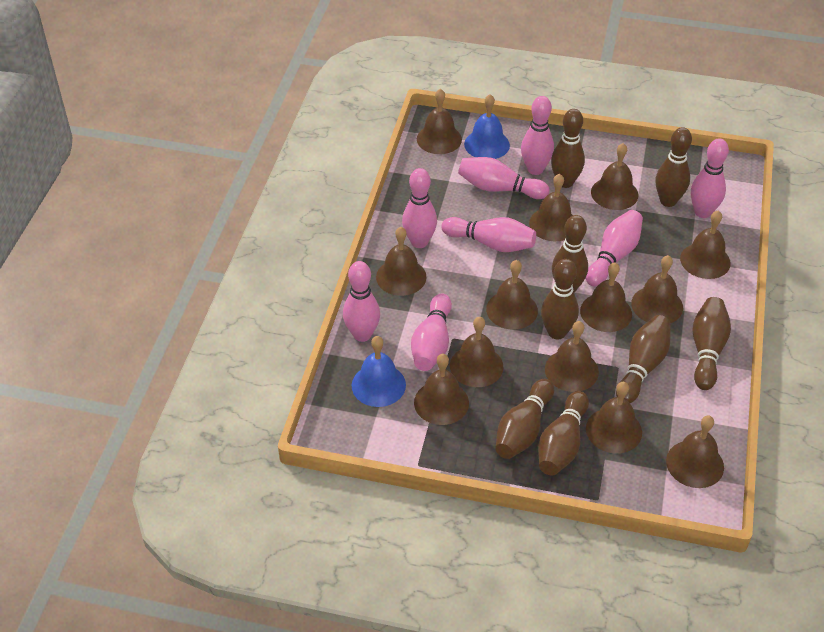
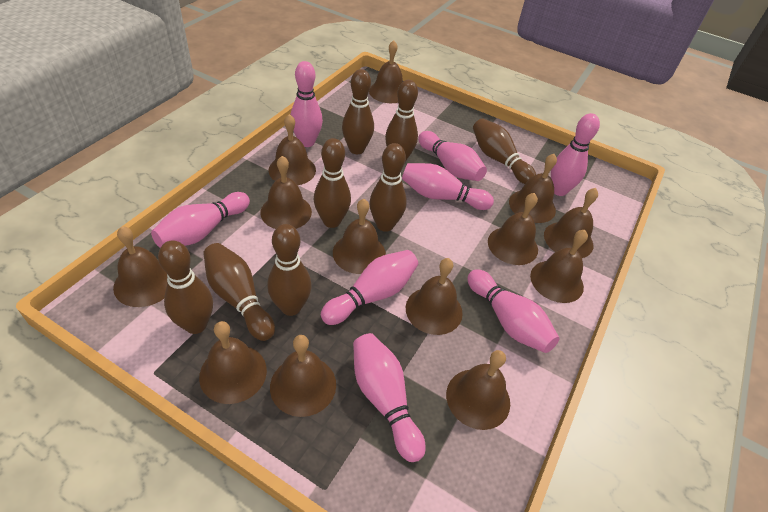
blue bell: [351,336,406,407] [464,94,510,159] = 2 -> none = 0

